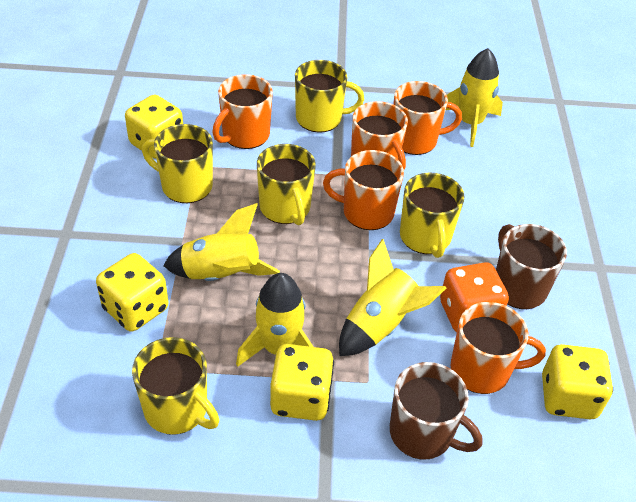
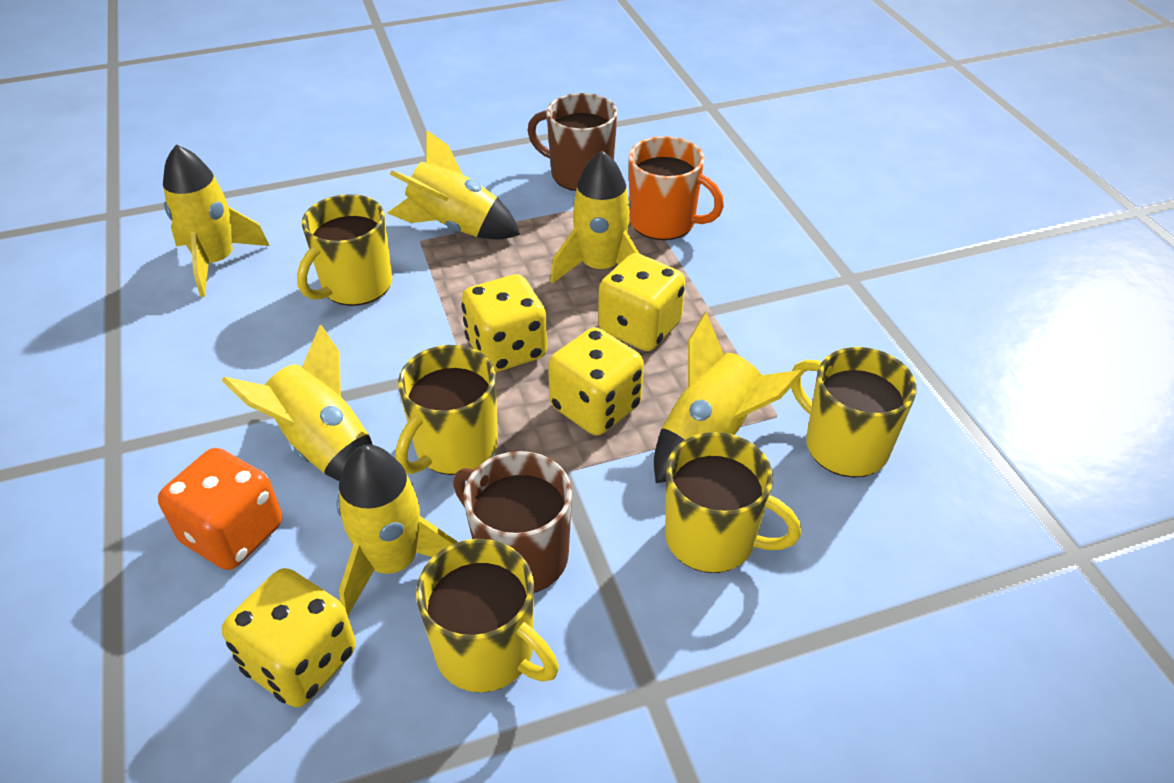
orange mug: [212,74,273,149] [323,150,404,230] [351,101,408,170] [393,81,462,155] [451,302,546,394] = 5 -> [629,136,724,240] = 1
yellow rocket: [163,203,280,281] [236,273,313,367] [339,239,446,356] [446,48,503,147] = 4 -> [163,145,270,297] [221,324,373,481] [336,444,457,615] [387,130,520,239] [550,151,640,283] [654,312,804,483] = 6

